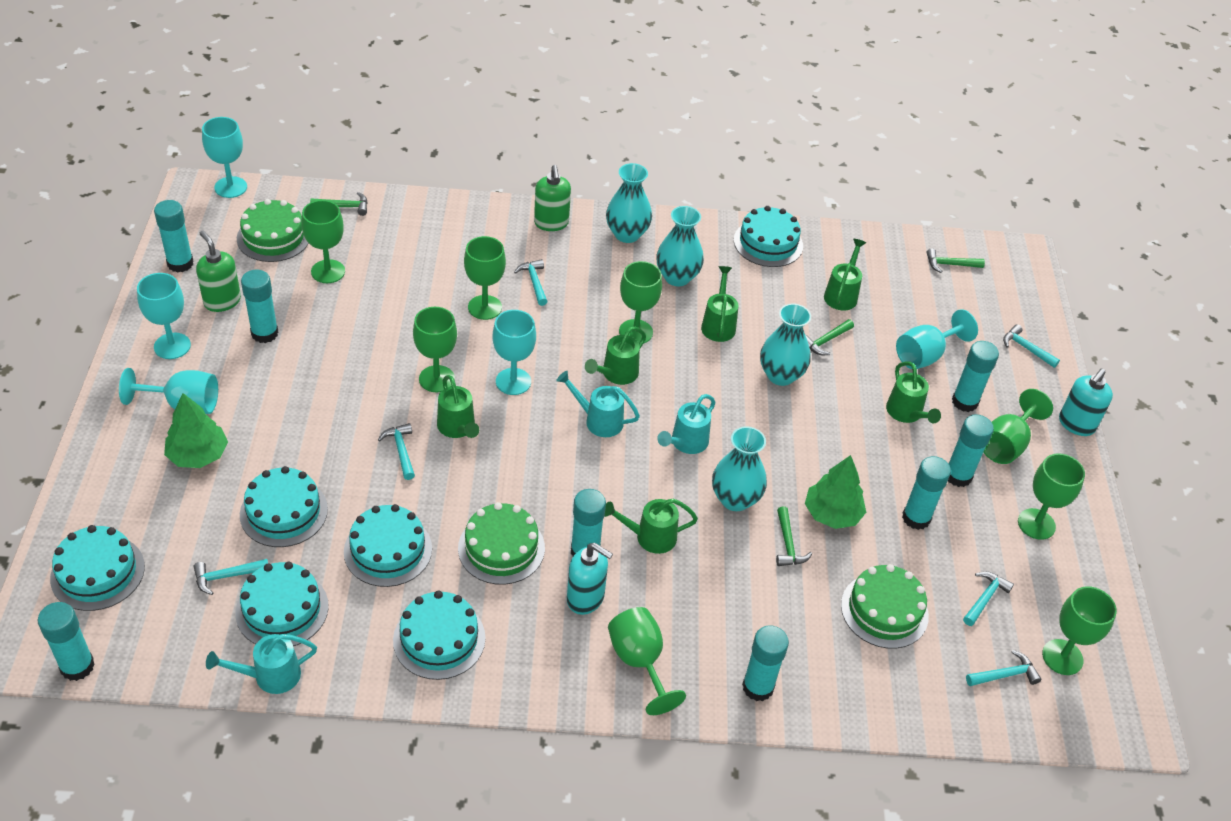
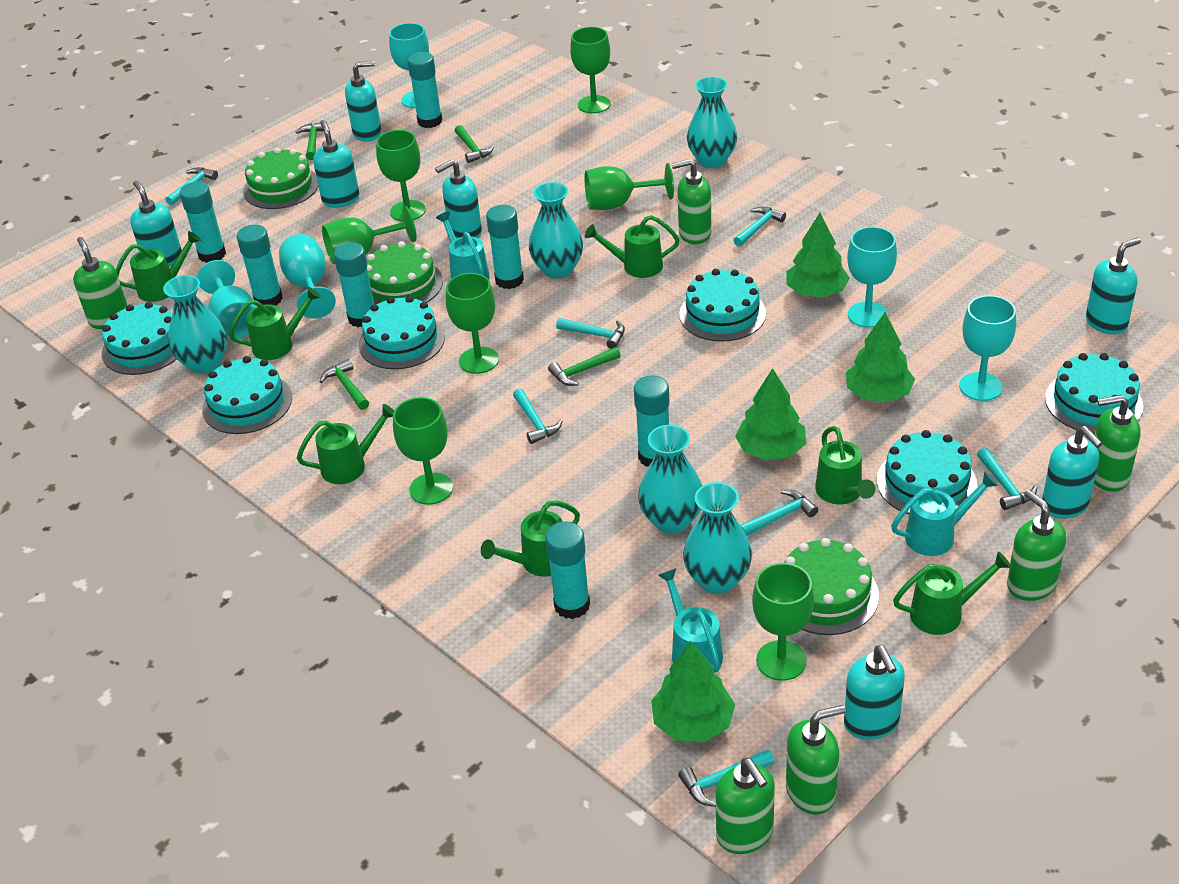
green goblet: [302,200,345,283] [413,307,457,392] [464,236,506,320] [608,607,686,715] [619,261,662,344] [984,389,1053,464] [1018,453,1085,540] [1042,586,1117,675] = 8 -> [322,206,416,264] [376,130,426,222] [393,397,453,505] [446,273,499,374] [570,27,611,114] [585,163,674,210] [752,563,814,681] = 7
green soap dispenser: [196,231,241,312] [534,165,571,231] = 2 -> [73,237,127,329] [671,159,712,244] [715,758,775,854] [786,705,846,814] [1007,490,1067,601] [1094,395,1141,492] = 6
green tree: [164,393,228,468] [805,455,866,529] = 2 -> [651,641,735,742] [735,368,806,460] [786,213,850,298] [846,313,915,402] = 4
green watering can: [437,375,479,438] [585,327,646,385] [604,498,698,554] [701,266,739,342] [824,239,866,311] [886,362,941,423] = 6 -> [116,231,201,302] [229,287,321,360] [297,404,394,484] [481,501,580,577] [585,215,679,278] [815,426,876,504] [893,552,1011,635] = 7
turquoise glue stick: [38,602,95,681] [154,200,193,273] [241,270,278,343] [571,489,606,556] [742,625,789,701] [902,456,951,530] [948,414,994,487] [952,341,999,412] = 8 -> [180,182,226,263] [237,225,283,306] [334,242,374,327] [407,52,442,128] [486,205,524,289] [545,521,590,619] [634,375,670,466] = 7
turquoise hammer: [194,559,268,595] [378,423,415,480] [514,259,548,306] [963,571,1014,626] [966,650,1041,686] [1003,324,1060,368] = 6 -> [166,167,218,205] [513,388,563,444] [556,318,625,349] [678,749,774,807] [733,207,786,247] [740,490,818,536] [977,447,1037,510] = 7
turquoise soap dispenser: [567,543,613,615] [1059,368,1113,436] = 2 -> [130,181,182,267] [313,120,360,208] [345,61,382,142] [435,159,482,239] [844,645,905,740] [1042,426,1102,519] [1086,237,1141,334] = 7
turquoise vase: [606,163,652,243] [656,206,704,286] [712,426,767,511] [760,303,811,386] = 4 -> [163,275,227,374] [529,182,583,279] [638,425,702,534] [683,482,752,594] [687,77,737,168] = 5

